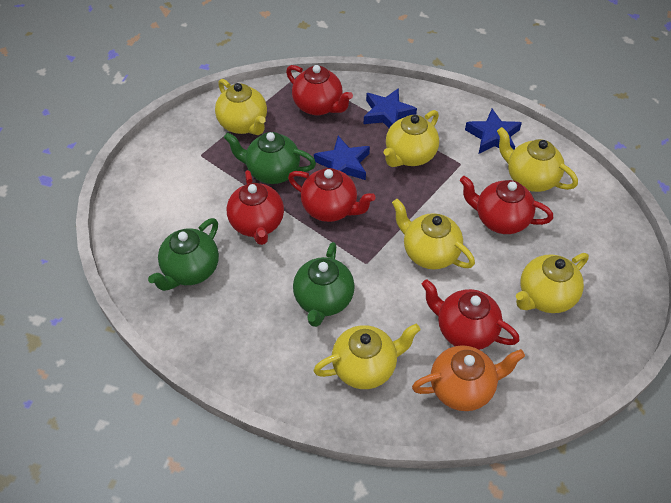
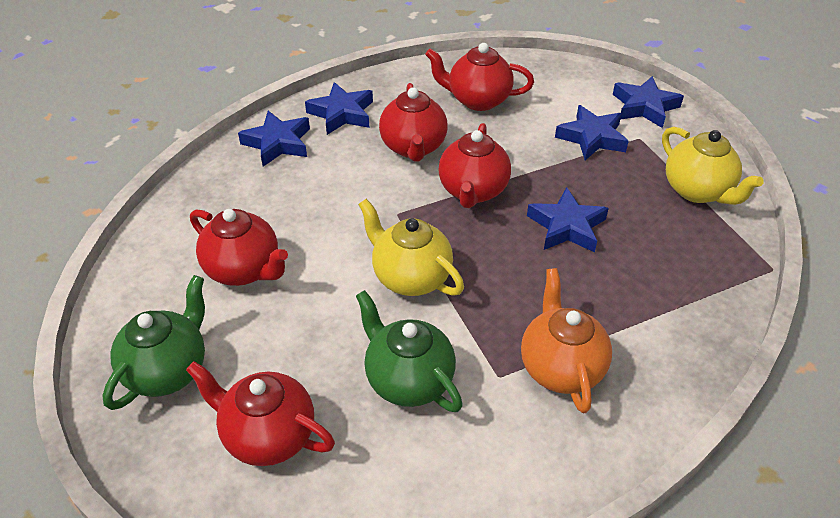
blue star: [314,136,370,180] [364,88,417,128] [465,109,522,154] = 3 -> [238,111,310,167] [305,82,373,135] [527,187,609,252] [555,105,629,160] [613,76,684,128] = 5
green teapot: [148,218,219,291] [224,132,316,184] [293,242,355,327] = 3 -> [102,275,205,410] [356,290,463,412] = 2
yellow teapot: [215,79,267,135] [313,324,420,389] [383,110,439,167] [392,199,475,269] [497,127,578,192] [516,253,589,313] = 6 -> [358,199,464,296] [662,127,764,205] = 2

